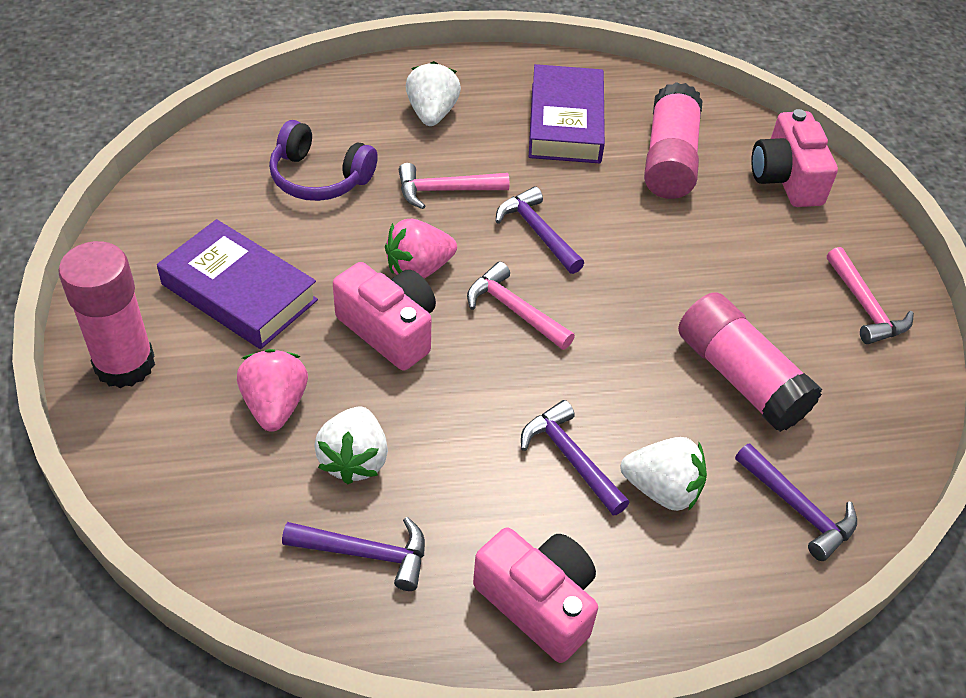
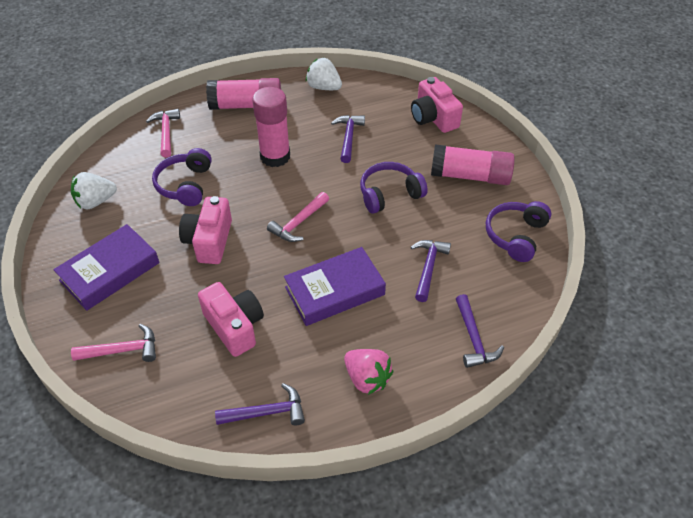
pink strawberry: [237,349,308,432] [385,219,457,279] = 2 -> [344,349,393,395] = 1
purple headphones: [269,120,378,201] = 1 -> [152,148,212,206] [360,162,428,214] [486,201,551,262] = 3
white strawberry: [314,407,388,484] [406,61,461,126] [620,437,707,511] = 3 -> [71,172,117,209] [306,58,342,90] = 2

